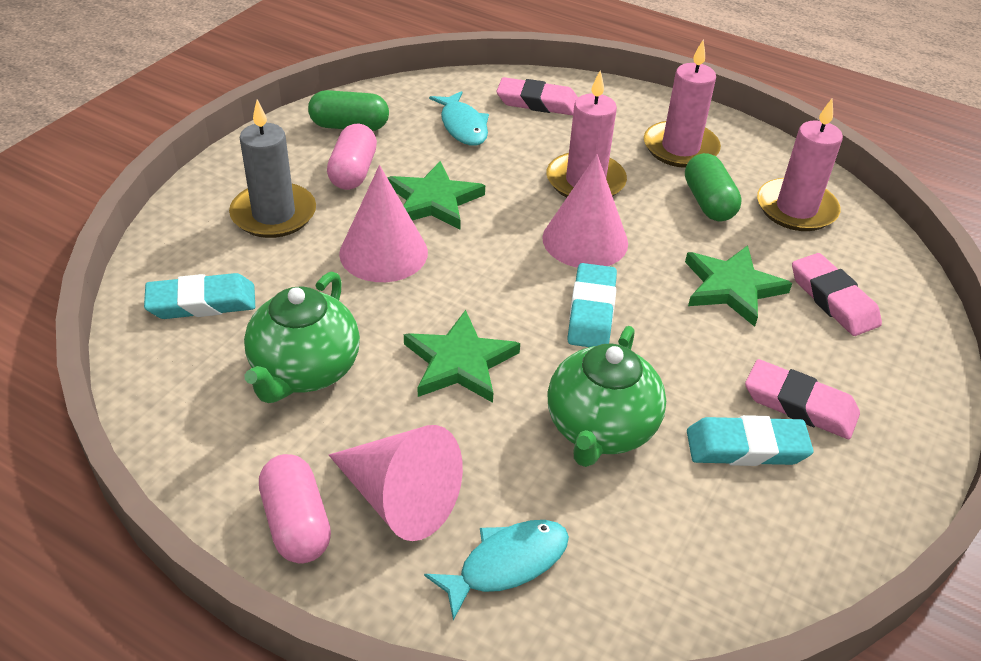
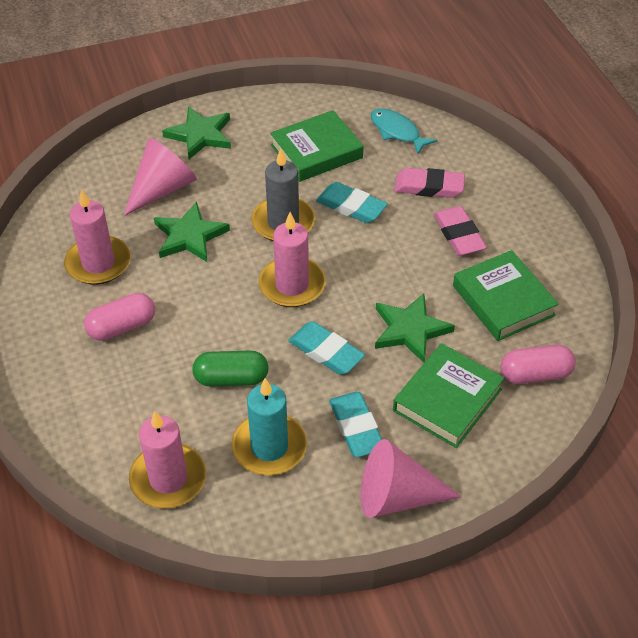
green book: none = 0 -> [270,110,363,182] [393,343,504,448] [453,250,559,341] = 3
green capsule: [308,90,389,131] [685,153,742,221] = 2 -> [192,350,269,386] = 1
green teapot: [244,271,360,403] [547,326,666,467] = 2 -> none = 0
pink cone: [329,425,463,541] [339,165,428,282] [542,154,628,268] = 3 -> [124,138,197,216] [361,439,462,518] = 2
pink eraser: [496,77,578,115] [745,359,860,439] [792,253,882,336] = 3 -> [394,168,465,198] [434,206,487,256] = 2
turquoise candle: none = 0 -> [232,378,307,475] = 1
turquoise fish: [424,520,569,620] [429,91,489,146] = 2 -> [371,108,437,154] = 1

